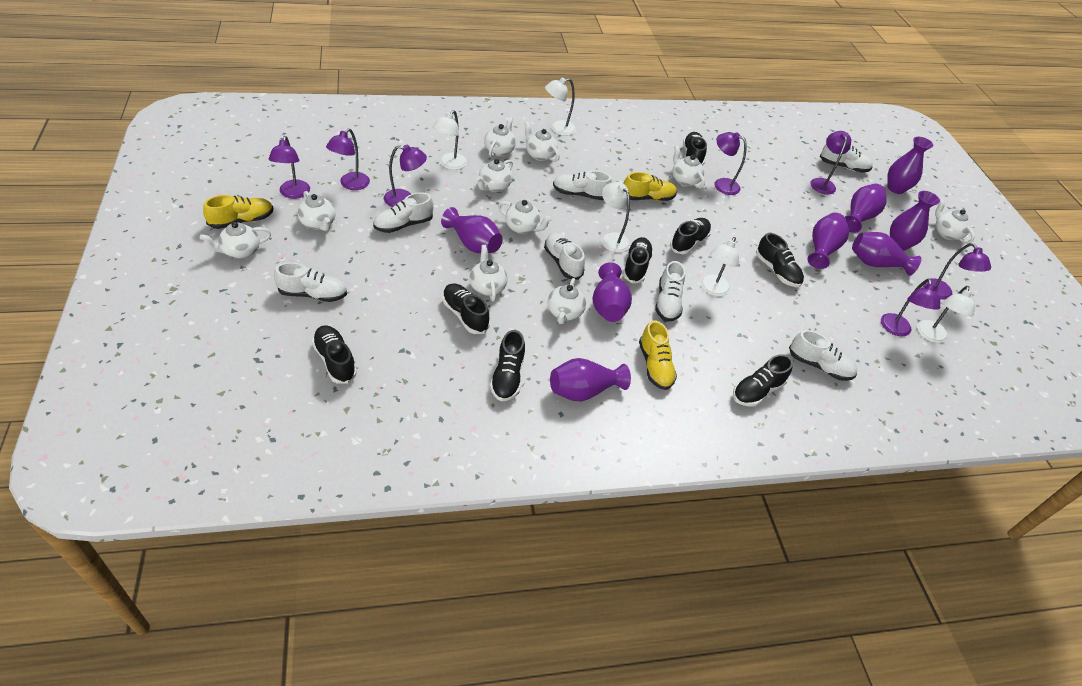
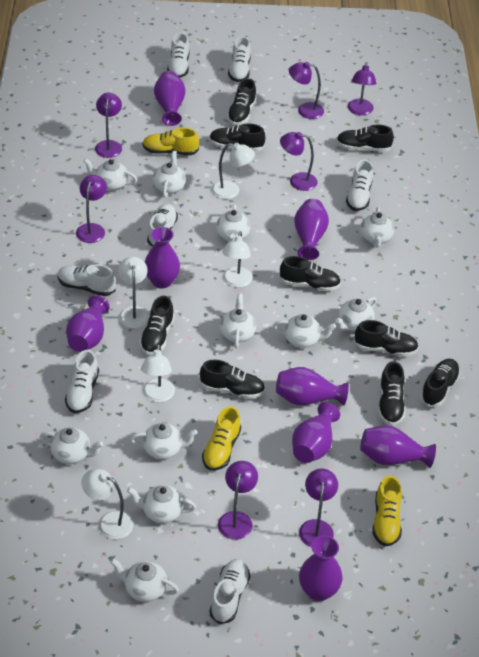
black shoe: [312,325,357,384] [442,283,490,334] [490,330,525,401] [623,237,653,283] [670,218,711,254] [683,132,707,166] [733,354,793,406] [756,233,804,287] = 8 -> [139,296,174,355] [200,360,265,399] [209,123,265,151] [227,78,257,125] [279,256,341,291] [336,125,394,152] [354,320,419,357] [378,361,405,425] [420,359,460,407] = 9
white teapot: [200,222,271,259] [297,191,336,231] [469,245,508,301] [476,159,513,192] [484,117,516,157] [498,200,552,234] [524,121,560,162] [547,278,586,324] [672,145,705,188] [935,198,975,244] = 10 -> [40,427,103,464] [83,159,137,191] [110,558,179,602] [127,485,196,523] [130,423,198,459] [153,151,186,198] [216,204,250,242] [220,293,256,348] [273,314,336,348] [335,297,377,332] [360,207,394,247] = 11

